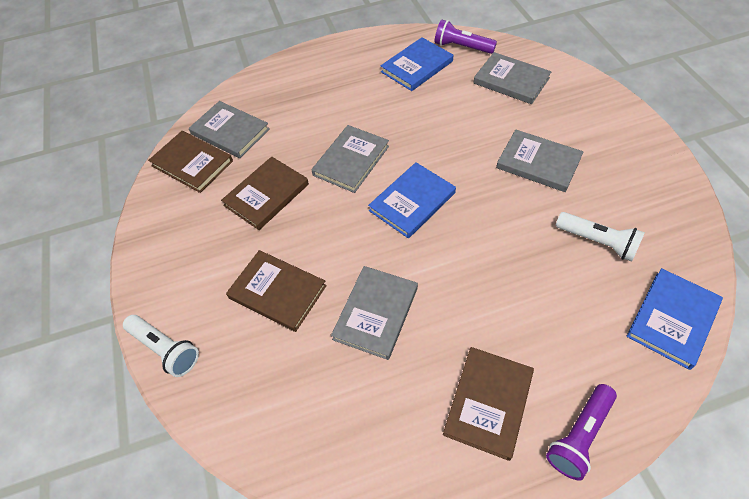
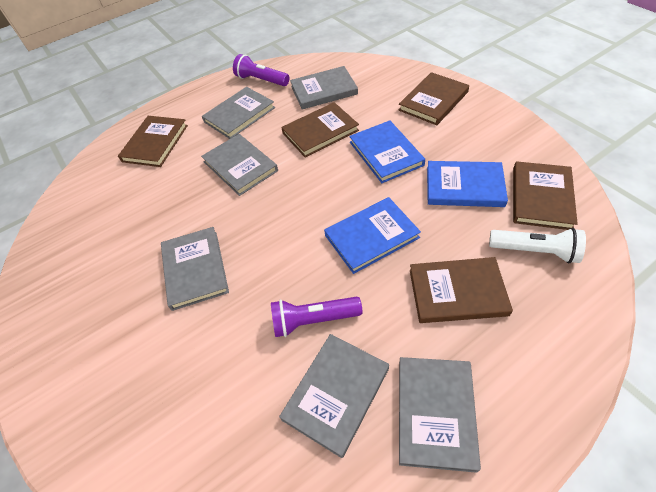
brown book: [148,131,233,193] [221,157,309,230] [226,250,327,332] [443,347,534,461] = 4 -> [118,116,188,167] [281,102,359,158] [399,72,469,125] [410,257,513,323] [513,161,578,230] = 5
grey book: [189,101,270,158] [312,125,389,193] [331,266,418,360] [474,52,552,104] [496,130,583,192] = 5 -> [161,227,229,311] [201,134,278,196] [202,87,275,139] [279,334,389,458] [290,66,358,110] [399,357,481,473] = 6
white flashlight: [123,315,199,377] [556,212,645,262] = 2 -> [489,228,586,264] = 1

